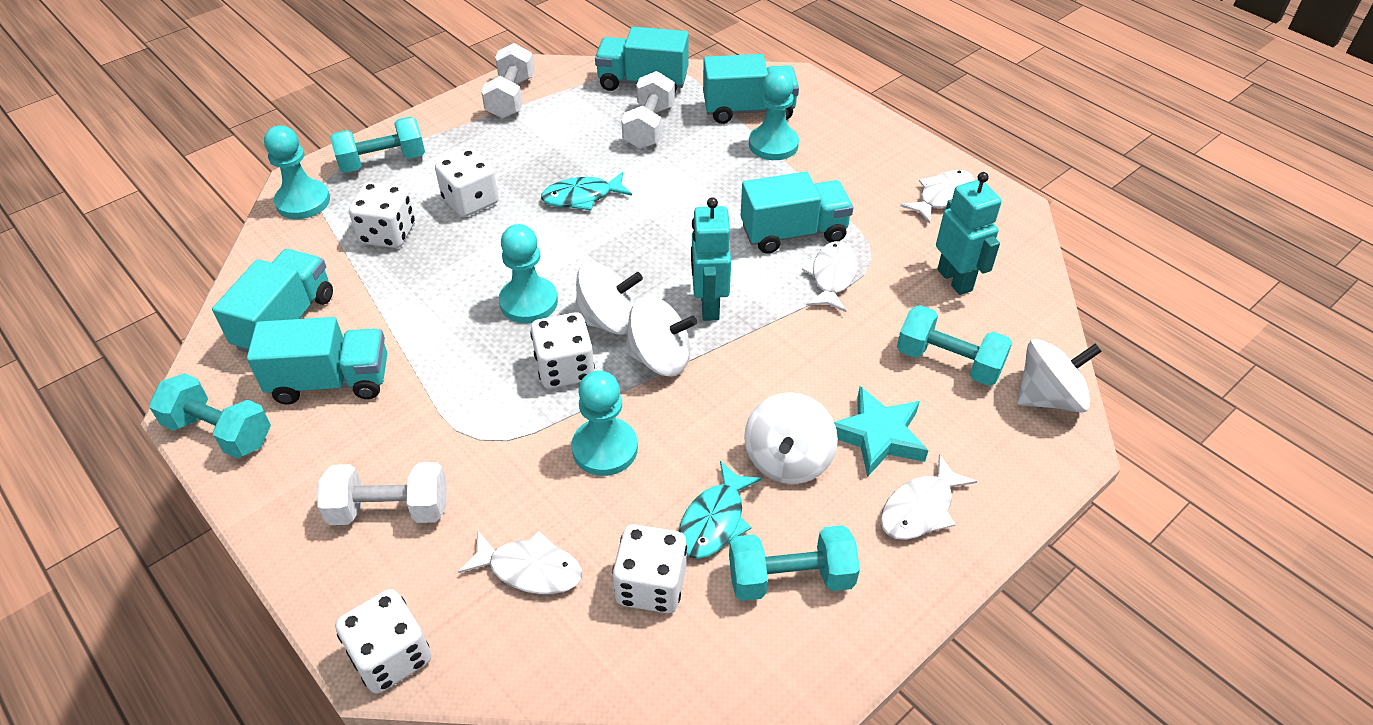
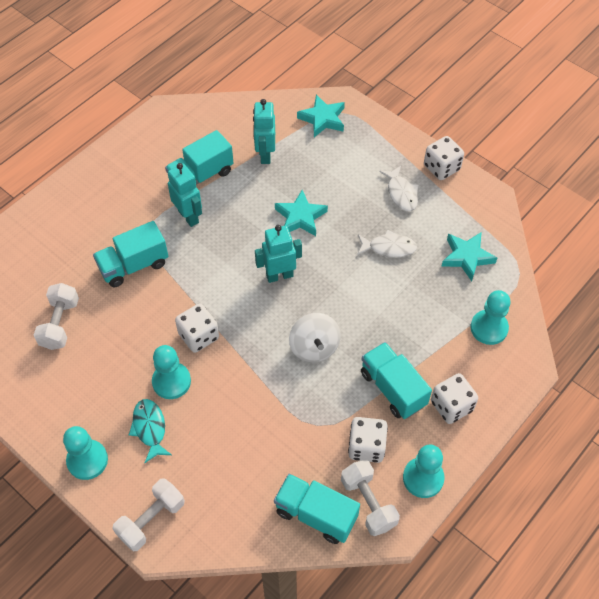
turquoise dumbbell: [149,373,271,458] [330,117,425,173] [729,525,860,601] [897,305,1012,386] = 4 -> none = 0
turquoise fish: [541,172,632,210] [679,461,762,559] = 2 -> [129,399,172,463] = 1
turquoise robot: [691,197,731,321] [936,172,1002,295] = 2 -> [168,163,202,227] [253,99,275,164] [255,225,302,283] = 3
turquoise star: [834,386,928,477] = 1 -> [275,190,328,236] [297,95,345,137] [441,232,497,281] = 3
turquoise truck: [212,249,333,353] [247,317,387,405] [595,27,689,92] [703,54,799,124] [741,172,853,254] = 5 -> [93,221,168,287] [165,130,233,185] [274,474,360,544] [361,342,432,419] = 4
white dice: [335,589,431,694] [349,182,415,248] [435,149,499,217] [530,312,595,388] [612,524,687,613] = 5 -> [175,303,219,353] [348,417,388,463] [424,136,464,180] [431,373,478,424] = 4
white fish: [458,531,582,594] [802,241,858,312] [880,454,977,540] [900,170,975,224] = 4 -> [357,230,417,258] [379,166,418,211] = 2
white spinning top: [575,262,643,335] [625,296,697,376] [744,392,838,484] [1017,339,1102,413] = 4 -> [289,313,341,363] = 1

